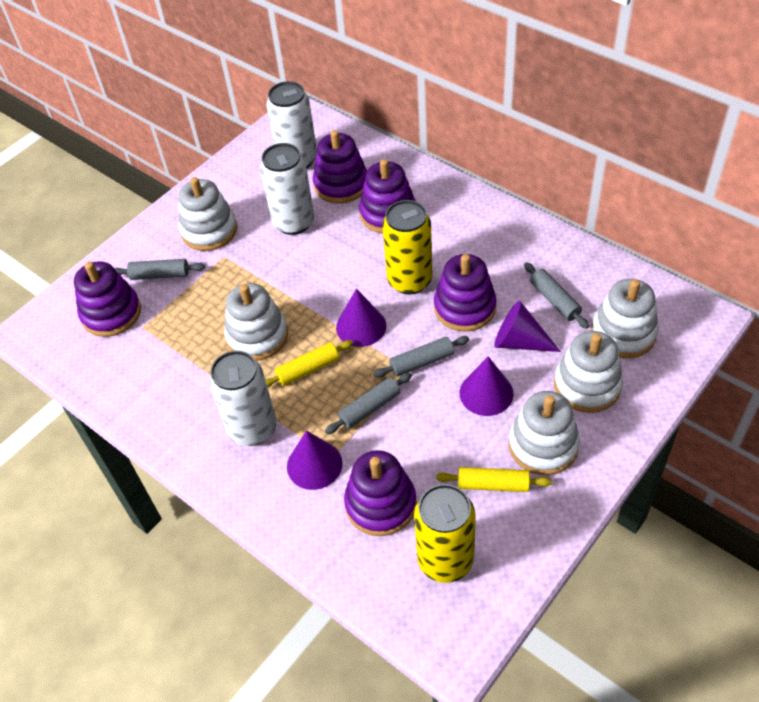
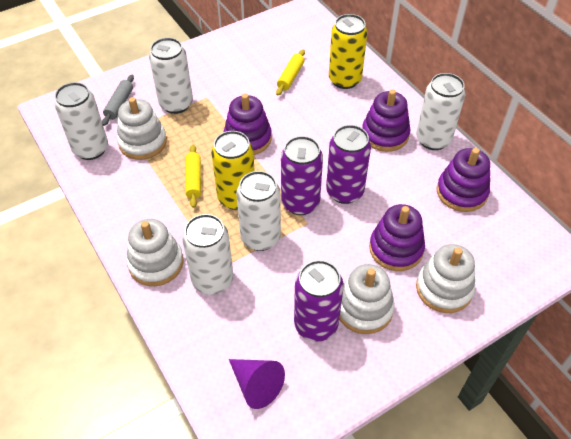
grey rolling pin: [115,259,205,280] [325,373,412,434] [373,336,469,378] [524,262,589,329] = 4 -> [102,75,134,126] = 1
purple can: none = 0 -> [281,136,323,215] [294,260,344,342] [326,125,371,204] = 3
purple cone: [287,431,342,490] [336,289,386,347] [460,356,514,416] [494,301,561,352] = 4 -> [229,359,285,409] = 1
purple stacking toy: [74,261,141,337] [313,130,367,204] [344,450,417,536] [359,159,416,234] [434,254,497,332] = 5 -> [224,94,272,155] [362,89,410,152] [369,204,425,271] [437,148,490,212] = 4
white can: [209,351,277,446] [260,143,314,235] [266,81,317,169] = 3 -> [55,82,108,160] [149,38,193,114] [182,214,233,294] [236,171,281,251] [416,73,465,150] = 5
white stacking toy: [179,177,237,251] [224,283,288,360] [509,391,580,475] [554,331,623,413] [591,279,659,359] = 5 -> [117,97,167,160] [126,219,184,286] [339,264,395,334] [416,244,475,313] = 4

